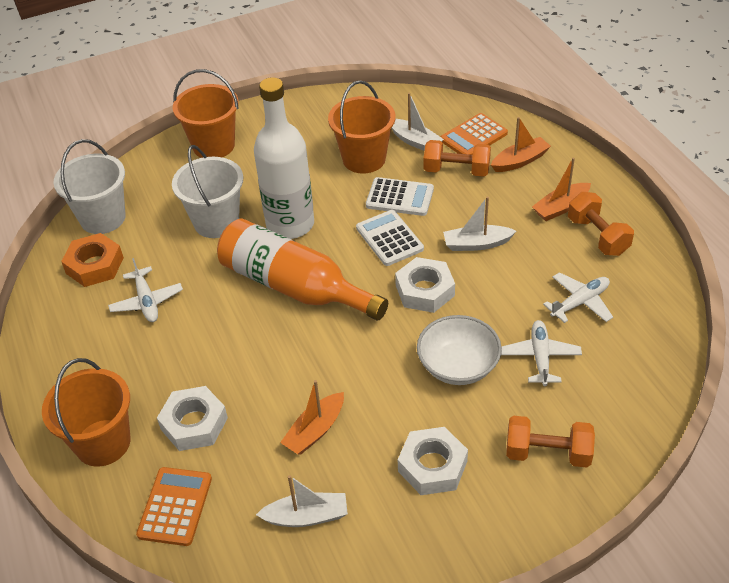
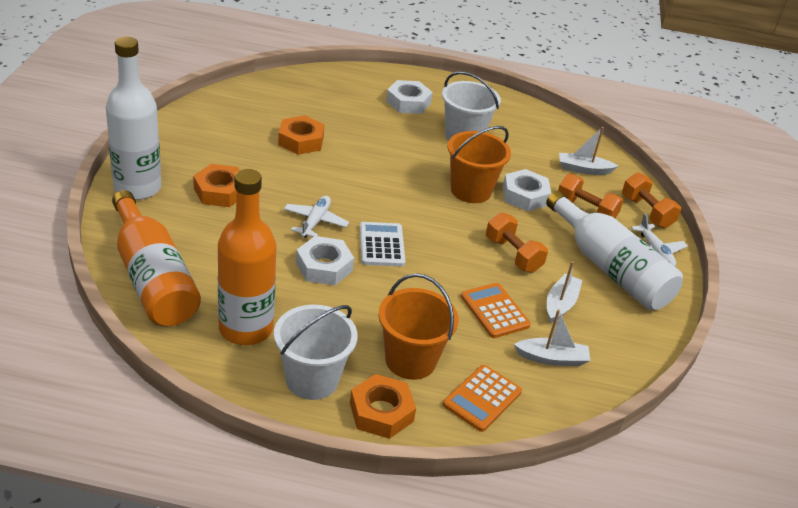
orange boat: [280,380,344,455] [491,117,551,172] [532,158,591,221] = 3 -> none = 0
orange bottle: [217,218,388,320] = 1 -> [112,190,201,327] [218,169,277,345] = 2
orange bucket: [42,358,131,466] [173,69,239,158] [328,80,395,174] = 3 -> [378,273,459,380] [447,126,511,203] = 2
orange nut: [61,233,124,287] = 1 -> [193,164,240,207] [278,115,325,155] [350,374,416,439] = 3
white bottle: [254,77,314,239] = 1 -> [106,37,161,200] [546,191,683,310] = 2
white bowl: [417,315,502,385] = 1 -> none = 0
white calculator: [356,210,424,266] [366,177,434,216] = 2 -> [360,222,405,267] = 1
white plane: [108,258,183,322] [501,320,582,386] [543,272,613,323] = 3 -> [284,196,349,238] [631,213,688,266] = 2

